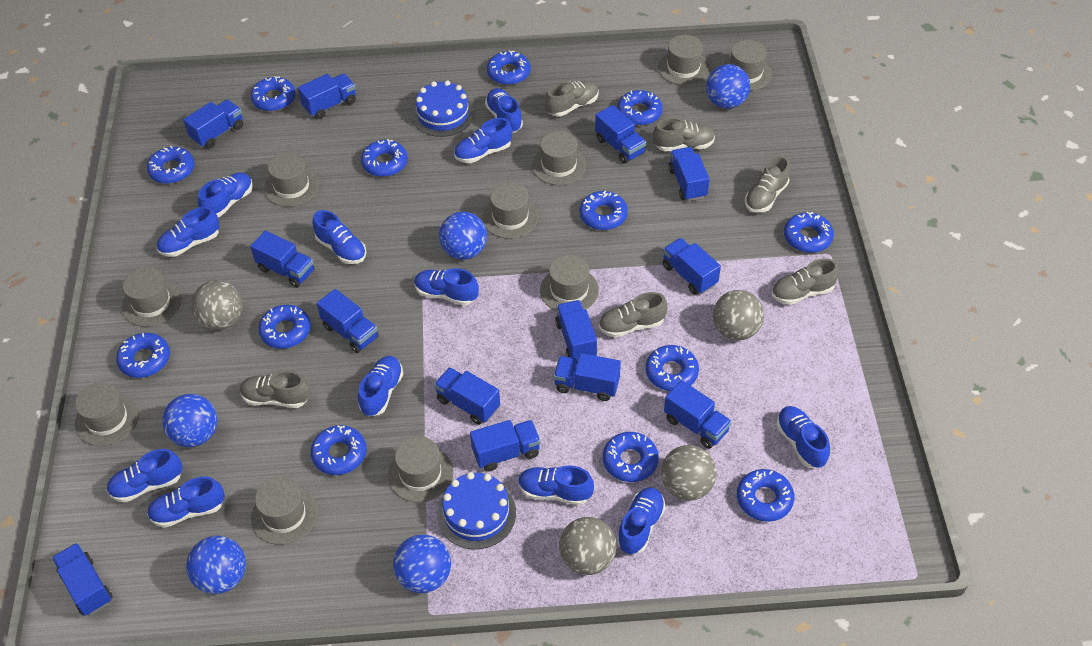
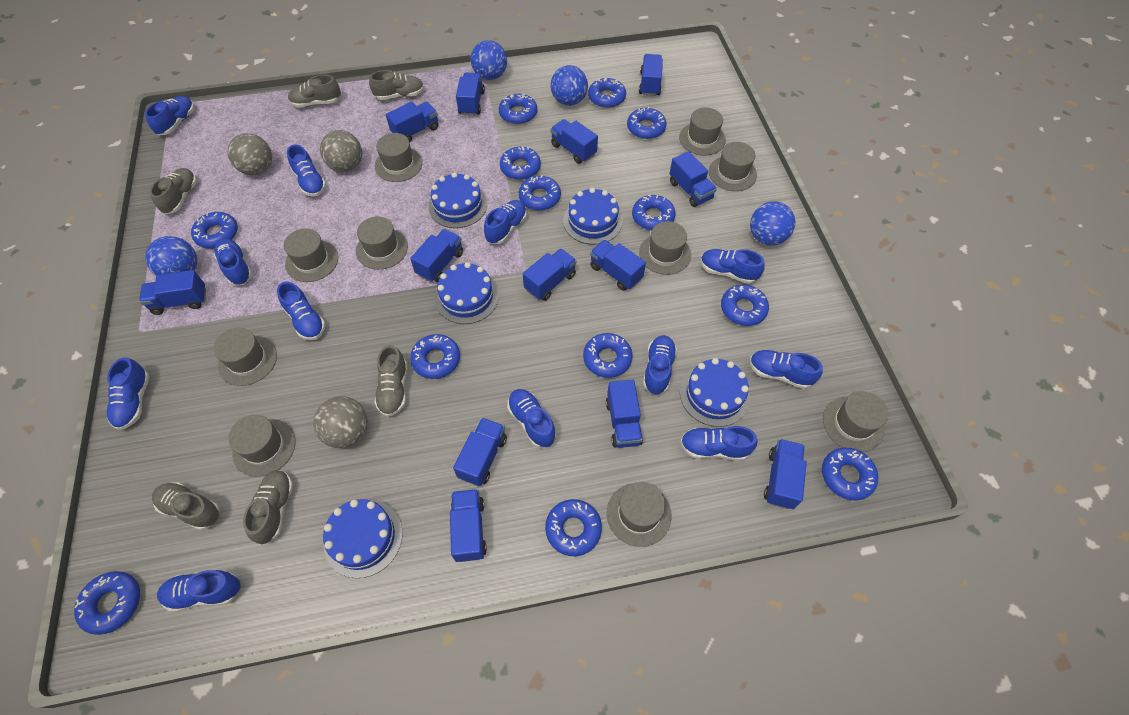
blue ball: [162,394,218,447] [186,536,246,594] [393,534,451,593] [439,212,487,260] [706,64,750,109] = 5 -> [145,236,197,276] [471,40,507,80] [551,65,588,106] [750,201,796,246] = 4
blue cake: [412,80,474,137] [437,472,516,549] = 2 -> [323,499,403,578] [428,172,487,228] [435,262,499,324] [563,188,623,245] [680,358,750,427] = 5
grey ball: [191,280,242,330] [559,517,617,575] [661,445,717,501] [713,290,764,340] = 4 -> [228,133,272,175] [313,396,368,448] [320,130,362,172] = 3

